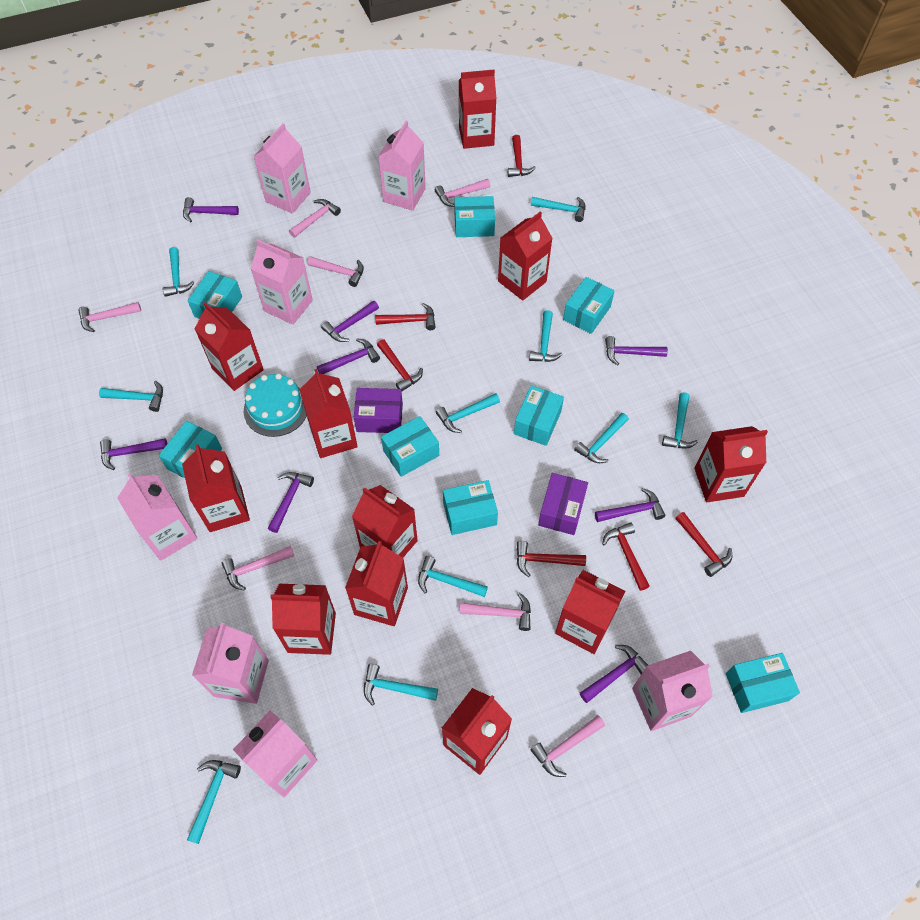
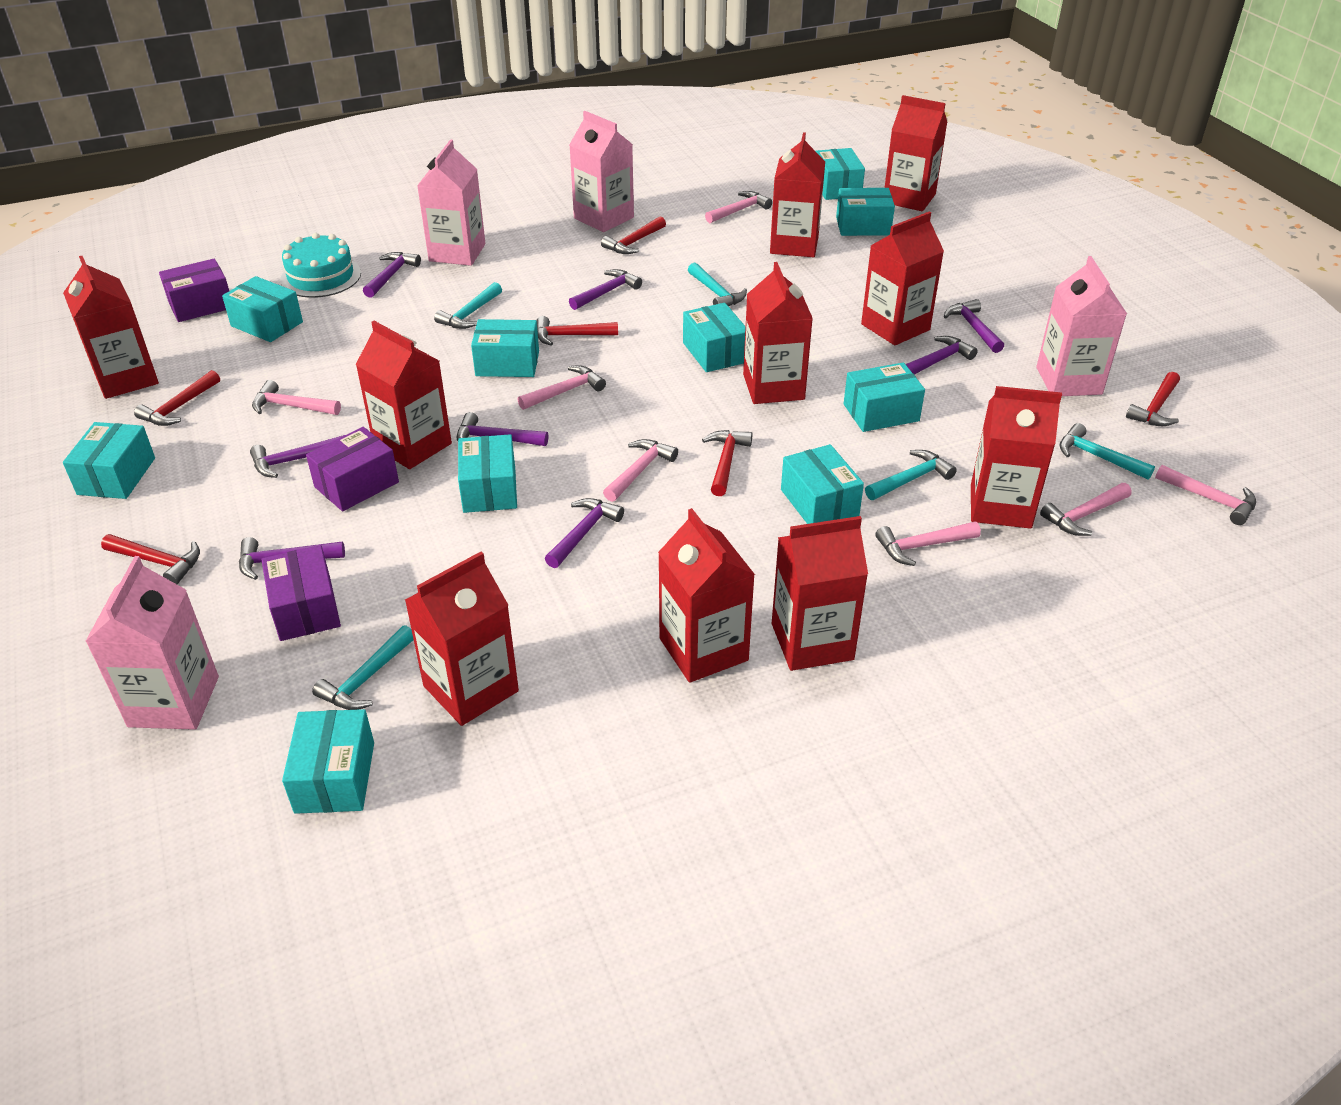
pink carton: [117,473,197,561] [192,623,269,704] [233,711,317,797] [251,239,313,325] [253,123,311,213] [378,121,426,211] [632,651,713,731] = 7 -> [85,556,219,730] [417,140,485,266] [569,111,634,232] [1036,256,1127,396] = 4
purple box: [354,388,403,433] [538,473,588,535] = 2 -> [159,259,229,322] [261,545,341,641] [306,427,399,511] = 3
red carton: [182,444,250,532] [195,302,264,391] [270,584,336,655] [299,369,358,458] [345,541,408,626] [352,485,418,558] [442,688,512,775] [459,69,497,149] [498,212,553,300] [555,570,625,654] [695,426,768,502] = 11 -> [63,256,159,399] [356,321,452,469] [405,551,519,726] [658,508,755,683] [743,262,813,404] [770,132,825,257] [772,516,868,671] [861,212,944,345] [885,95,947,211] [971,386,1062,529] = 10
turquoise box: [159,421,222,478] [187,271,242,319] [381,416,439,477] [443,480,498,535] [454,196,495,237] [514,385,564,446] [563,277,615,334] [726,653,800,713] = 8 -> [63,422,155,499] [222,276,303,342] [282,709,374,814] [458,434,517,513] [471,319,539,377] [683,303,746,372] [781,444,864,524] [816,148,865,200] [836,188,895,236] [844,362,925,432] = 10
turquoise hammer: [99,381,163,412] [163,247,195,297] [187,760,241,844] [364,664,438,706] [418,556,488,597] [436,393,500,433] [529,310,562,362] [531,197,585,222] [574,413,629,463] [662,392,698,449] = 10 -> [312,625,414,710] [434,282,502,329] [688,262,747,306] [865,450,957,500] [1060,423,1155,480] = 5

